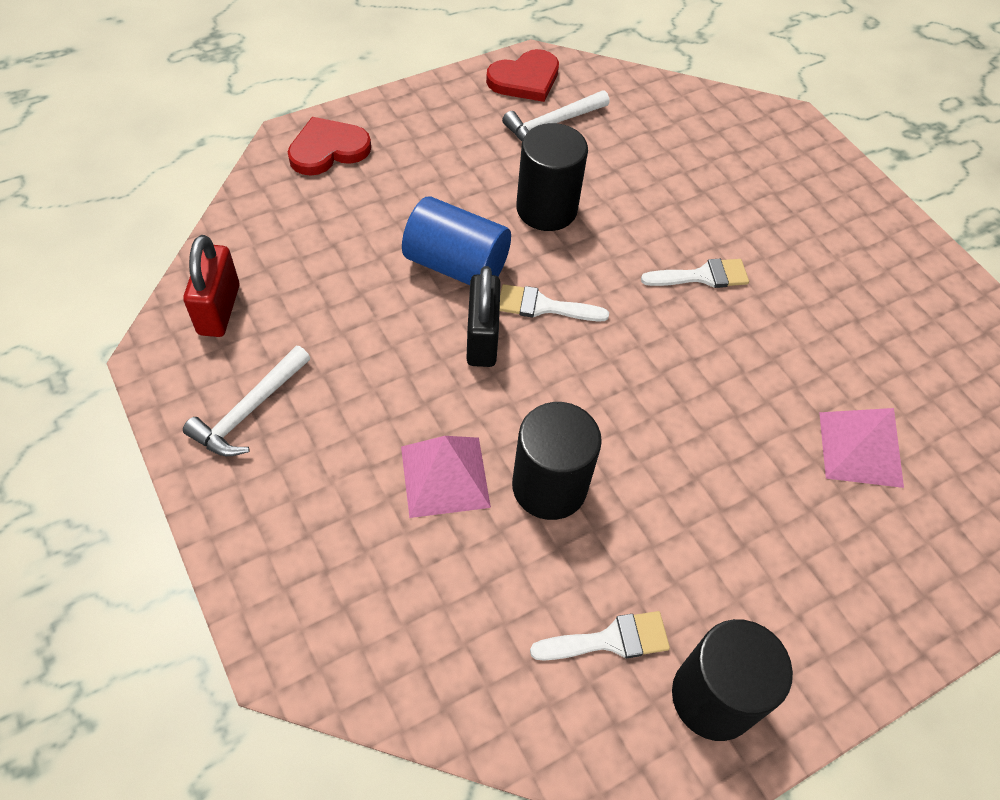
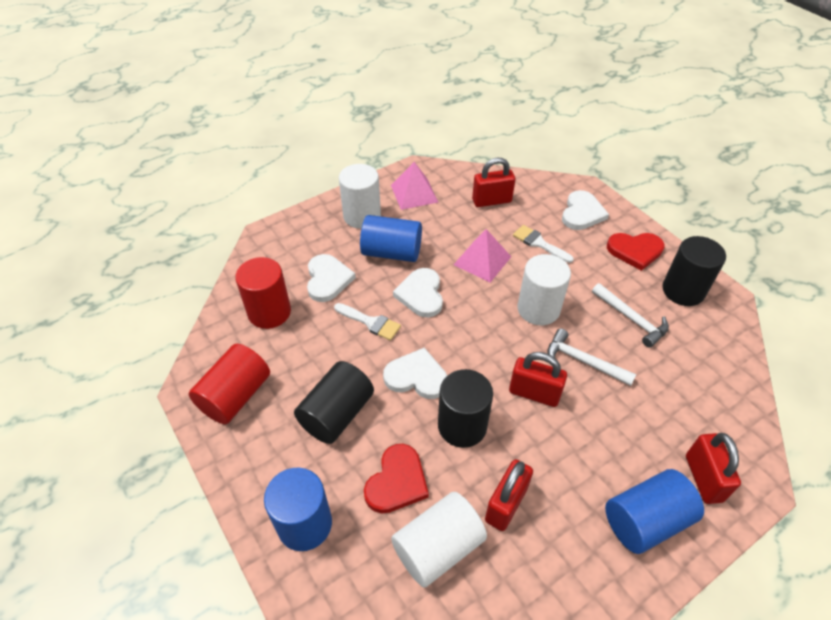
black padlock: [467,266,501,367] = 1 -> none = 0
blue cylinder: [402,196,511,285] = 1 -> [264,468,332,551] [360,215,422,262] [605,469,704,554] = 3
red cylinder: none = 0 -> [189,344,270,424] [235,257,291,329] = 2
red padlock: [183,235,240,337] = 1 -> [472,158,515,207] [485,459,533,531] [509,352,567,407] [686,433,741,504] = 4
white brush: [500,284,609,322] [530,611,670,660] [641,259,749,288] = 3 -> [334,303,401,341] [513,225,574,263] = 2
white cylinder: none = 0 -> [339,164,381,229] [391,492,487,588] [517,254,571,325] = 3
white heart: none = 0 -> [307,254,356,302] [383,348,447,399] [393,268,443,318] [562,190,609,230] = 4

